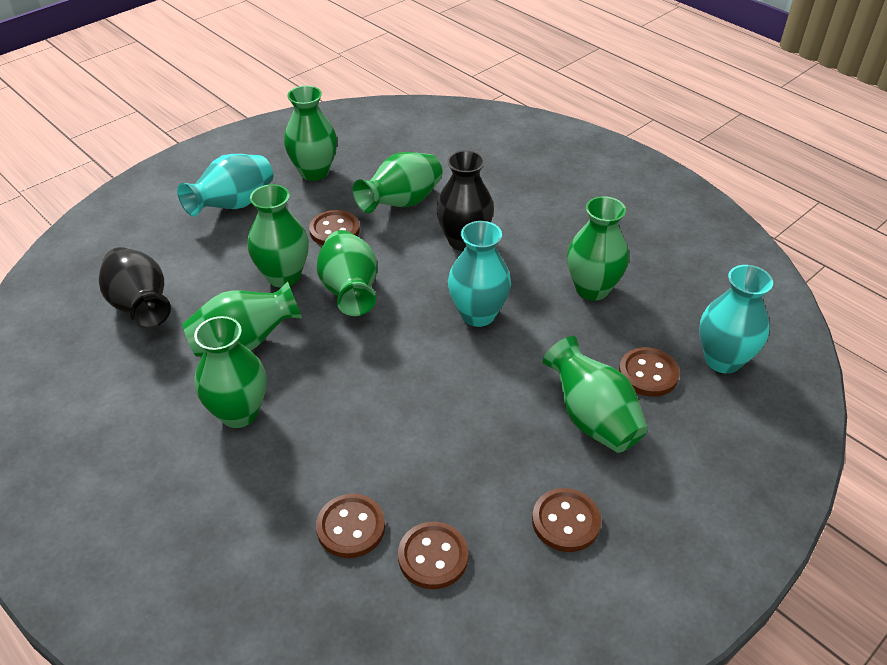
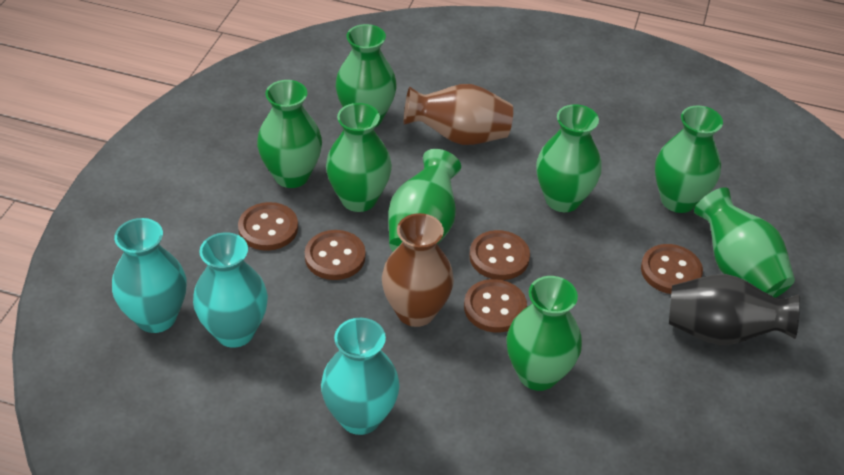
black vase: [99,247,171,328] [436,150,494,251] = 2 -> [669,274,800,345] = 1
brown vase: none = 0 -> [382,213,454,327] [404,84,513,145] = 2

